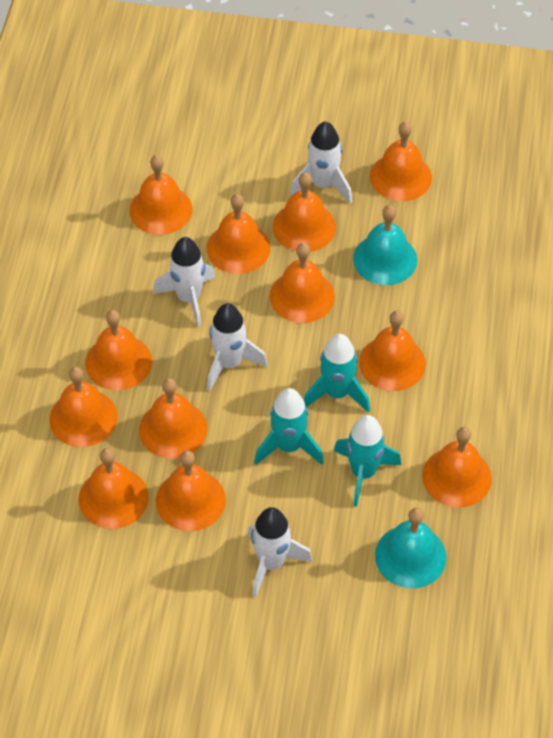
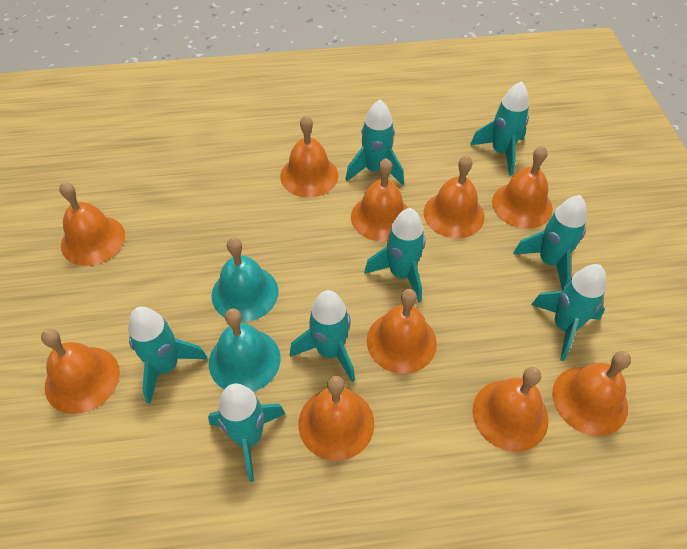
orange bell: [49,367,118,447] [79,448,149,529] [85,310,152,390] [129,155,192,235] [139,378,207,459] [156,450,226,531] [207,194,270,274] [270,243,335,323] [273,172,336,252] [359,311,426,391] [370,121,432,201] [422,427,492,508] = 12 -> [41,329,120,414] [59,182,125,266] [280,115,338,198] [298,376,374,461] [351,158,408,242] [367,289,437,374] [424,155,485,238] [472,367,549,452] [492,146,553,229] [552,351,631,436] = 10
turquoise rocket: [254,388,324,465] [304,334,370,413] [334,415,401,507] = 3 -> [128,307,207,404] [208,383,285,482] [290,290,355,382] [346,99,404,185] [364,208,426,303] [470,81,529,176] [513,195,587,290] [531,264,606,361] = 8
white rocket: [153,237,215,328] [207,303,267,391] [248,507,312,597] [290,121,352,204] = 4 -> none = 0

